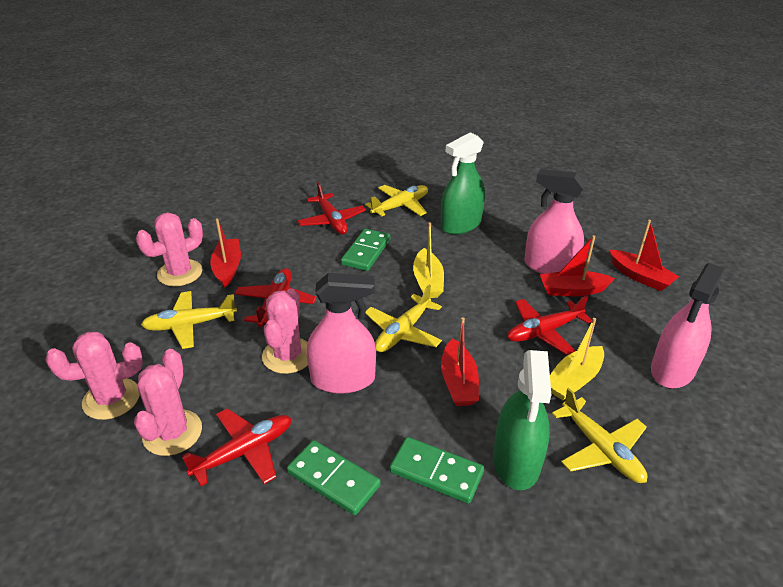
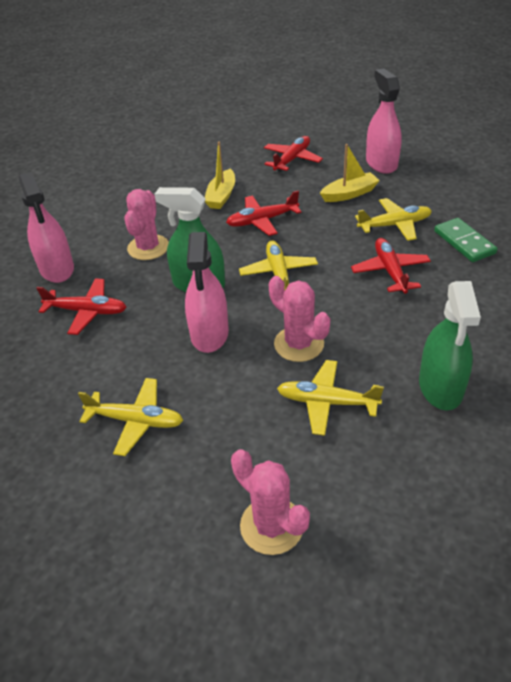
green domino: [287,440,380,515] [341,229,390,271] [389,437,484,504] = 3 -> [434,218,498,262] = 1
pink cactus: [46,332,143,420] [134,349,202,456] [136,213,203,286] [262,289,308,374] = 4 -> [124,189,169,260] [231,449,310,555] [269,276,330,362] = 3
red boat: [210,218,241,287] [441,317,479,406] [540,235,615,296] [609,220,679,291] = 4 -> none = 0

